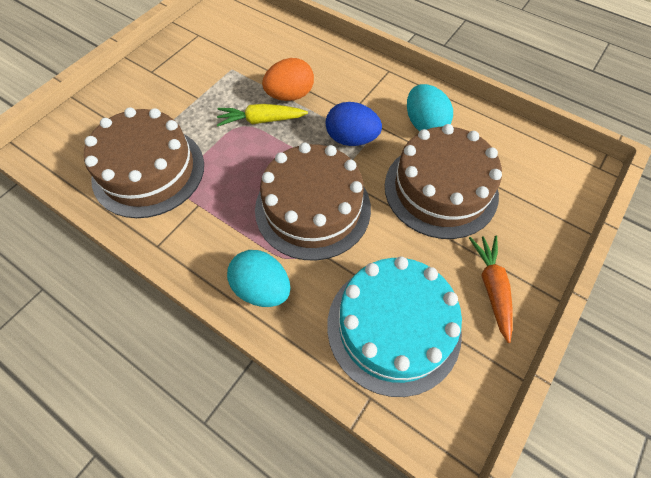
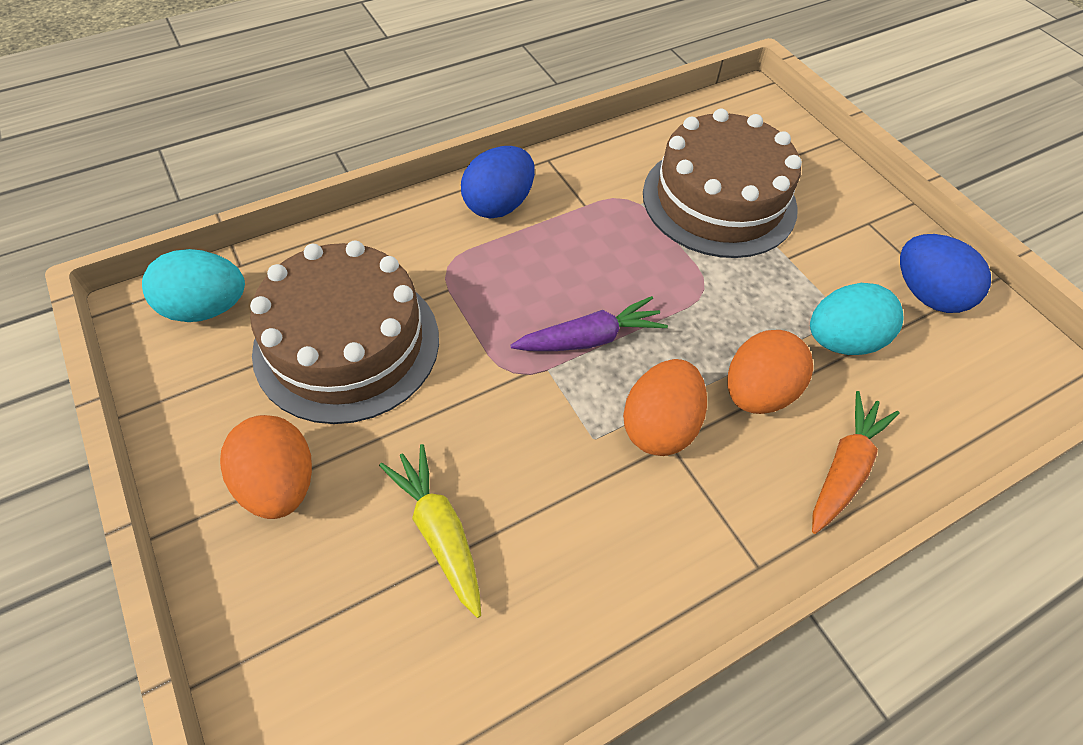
blue egg: [326,102,382,146] = 1 -> [461,146,535,219] [900,234,991,313] = 2
brown cake: [84,107,204,218] [255,143,371,261] [385,124,502,239] = 3 -> [250,241,439,424] [643,109,802,258] = 2
orange egg: [262,58,314,101] = 1 -> [220,415,312,519] [623,359,707,456] [728,330,813,414] = 3
purple carrot: none = 0 -> [511,296,668,351] = 1
turquoise cake: [327,257,462,397] = 1 -> none = 0

